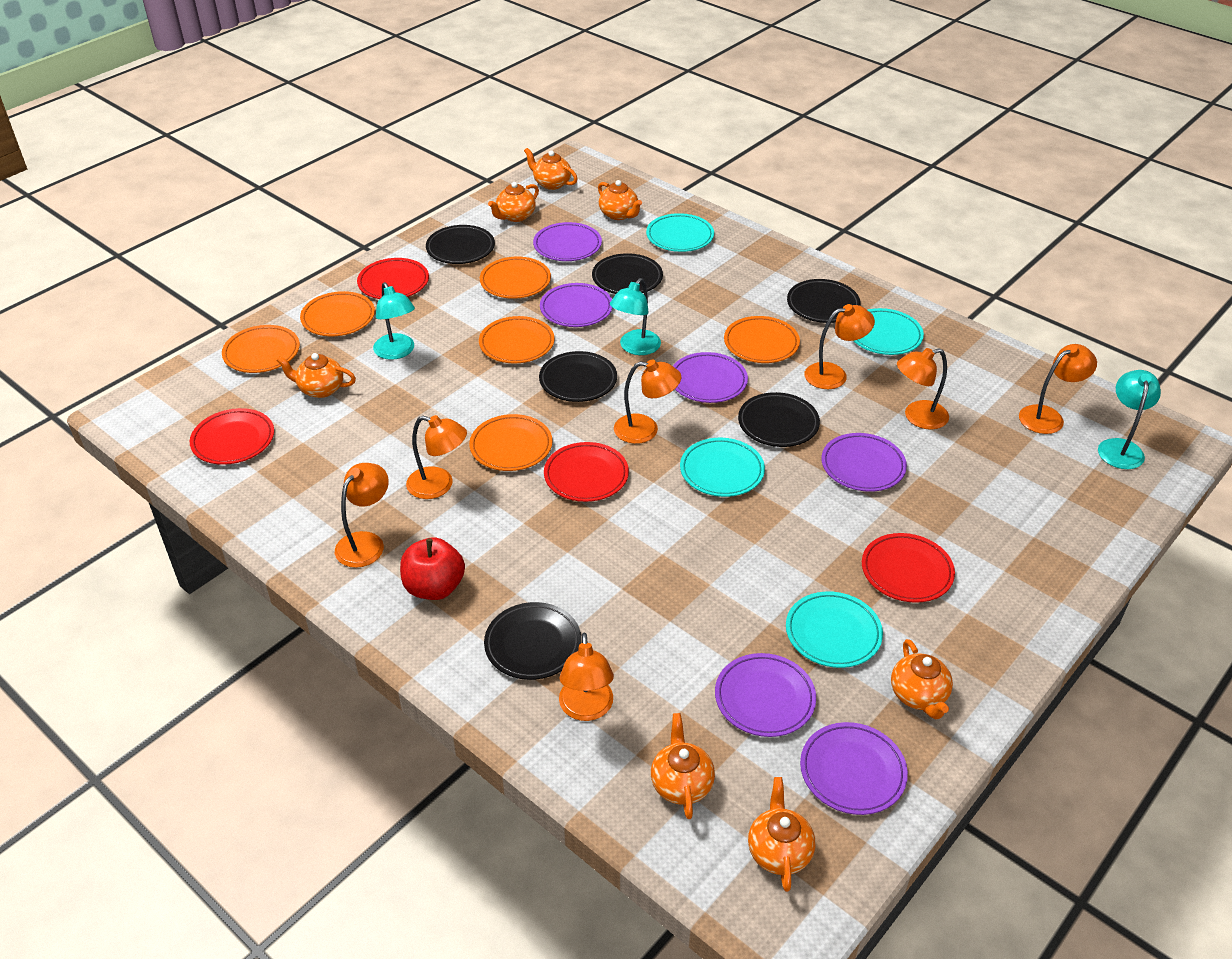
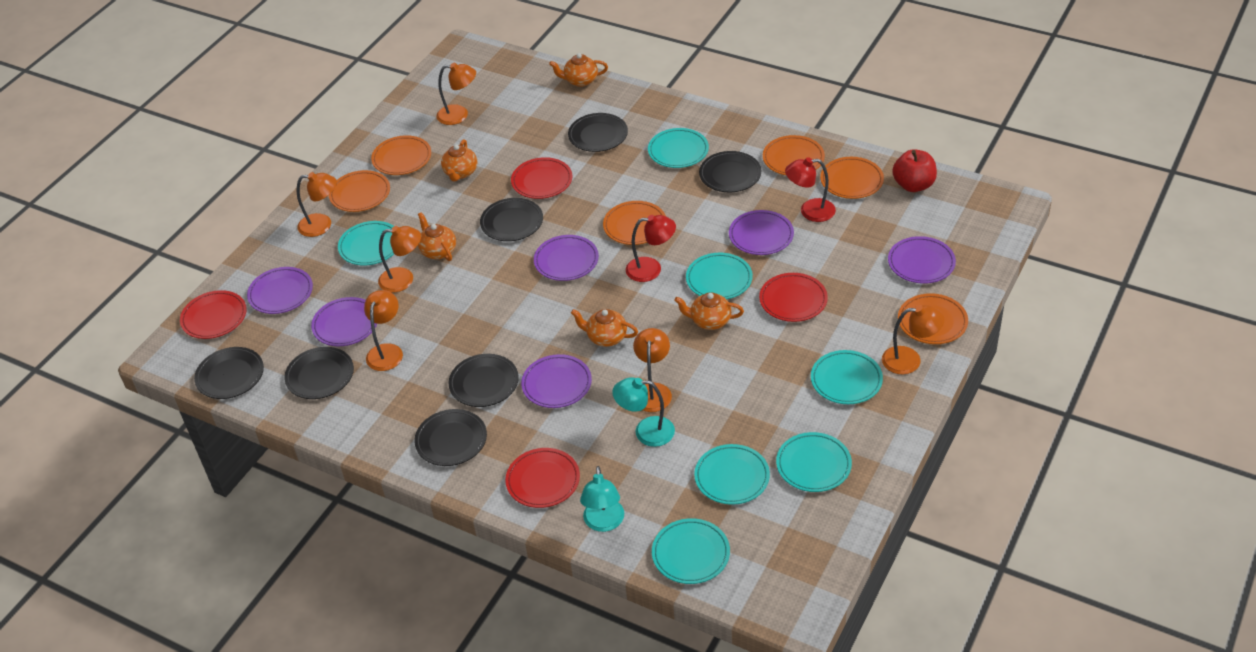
black plate: [426,225,495,264] [484,602,581,680] [539,351,617,402] [592,253,663,294] [738,392,820,447] [787,279,860,323] = 6 -> [194,347,264,399] [284,347,354,399] [414,409,487,466] [449,354,519,407] [480,198,543,241] [568,113,628,152] [699,151,761,192] = 7
orange lamp: [335,463,389,568] [406,415,467,499] [559,633,614,721] [614,359,681,444] [804,304,875,389] [897,348,949,430] [1019,344,1097,434] = 7 -> [297,172,337,237] [364,290,403,371] [378,226,421,292] [437,63,476,125] [633,328,672,412] [882,305,945,374] = 6
orange teapot: [276,353,356,398] [488,182,539,222] [524,148,578,190] [598,180,642,220] [651,713,715,819] [748,777,815,892] [891,639,953,719] = 7 -> [418,212,456,261] [441,139,478,182] [549,53,608,87] [571,309,638,347] [674,292,744,330] = 5
red lamp: none = 0 -> [626,215,676,282] [785,157,836,222] = 2
turquoise lamp: [373,282,415,360] [610,278,661,355] [1098,370,1161,469] = 3 -> [580,466,624,532] [612,377,675,447] = 2
turquoise plate: [646,213,714,252] [680,438,765,497] [786,591,883,668] [854,308,924,355] = 4 -> [338,221,394,266] [648,128,709,168] [652,518,730,584] [686,253,753,299] [694,444,770,505] [776,432,852,492] [811,350,883,404] = 7

